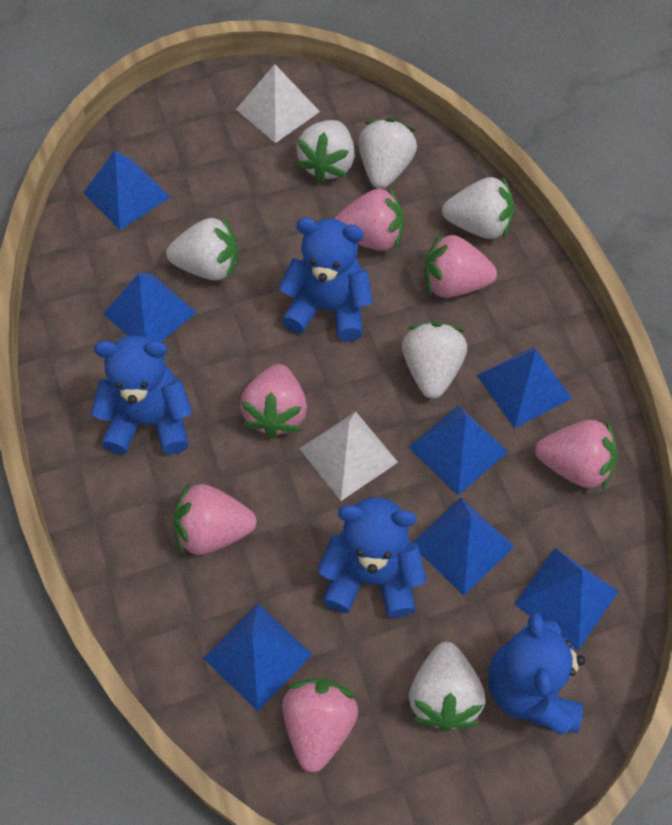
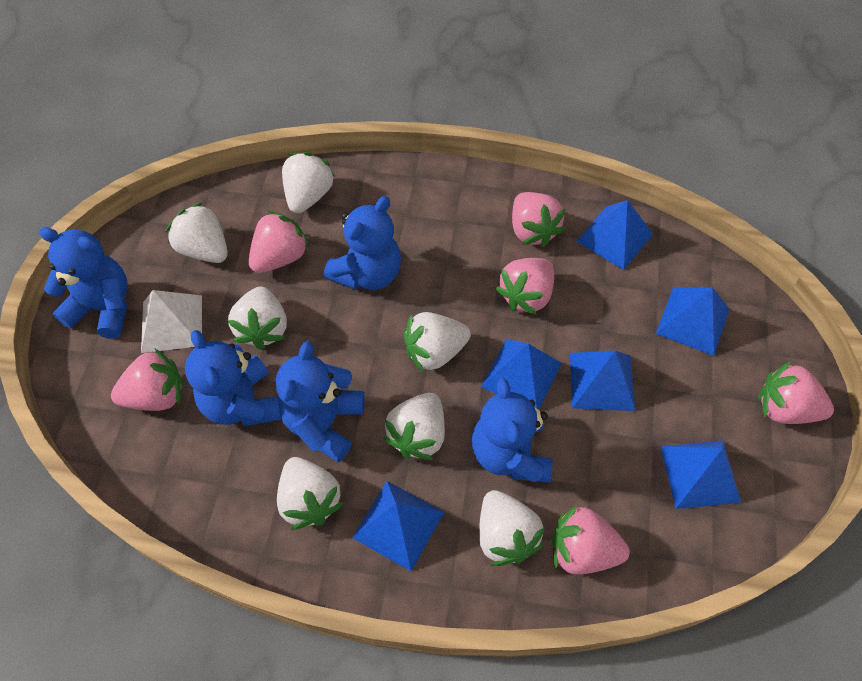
blue pyramid: [83,151,170,230] [103,273,197,342] [203,603,313,711] [408,406,508,495] [412,497,515,595] [477,347,572,429] [514,548,619,650] = 7 -> [352,481,444,571] [481,339,562,410] [570,351,635,411] [576,200,653,270] [656,287,730,356] [660,441,741,509] = 6
blue teddy bear: [91,335,193,455] [278,218,373,341] [318,497,426,618] [488,612,585,735] = 4 -> [39,227,128,339] [185,330,282,426] [276,341,364,462] [324,196,401,290] [472,378,553,483] = 5
white pyramid: [236,64,320,143] [299,412,398,501] = 2 -> [141,290,202,353] = 1
white strawberry: [166,216,238,281] [296,120,355,183] [358,118,417,189] [402,322,467,399] [409,642,485,732] [442,176,514,239] = 6 -> [166,202,228,263] [228,287,287,350] [277,457,344,530] [282,152,335,213] [383,393,445,460] [404,312,471,372] [479,490,545,566] = 7

